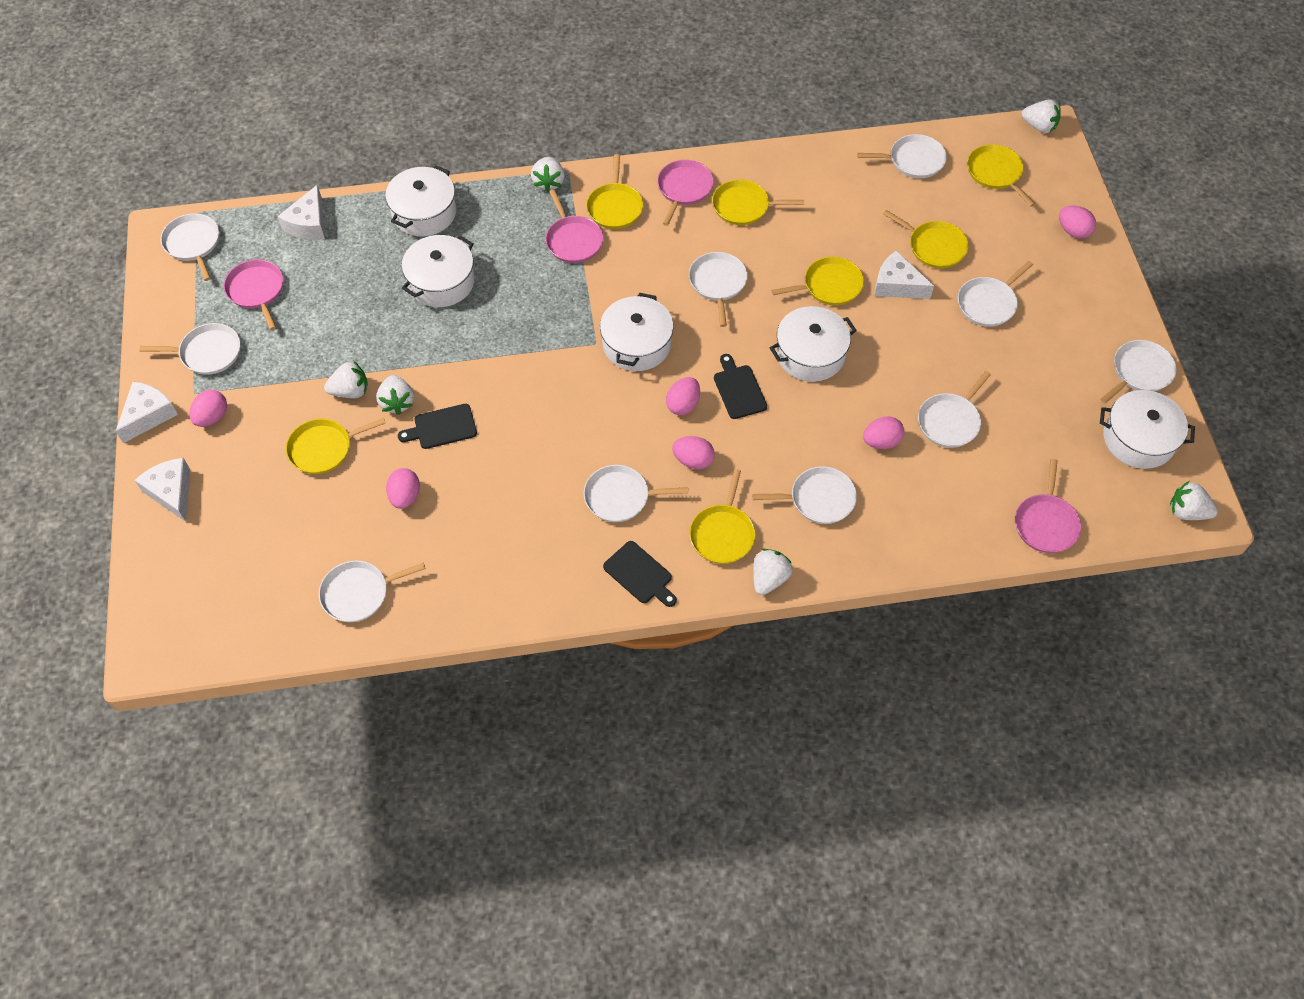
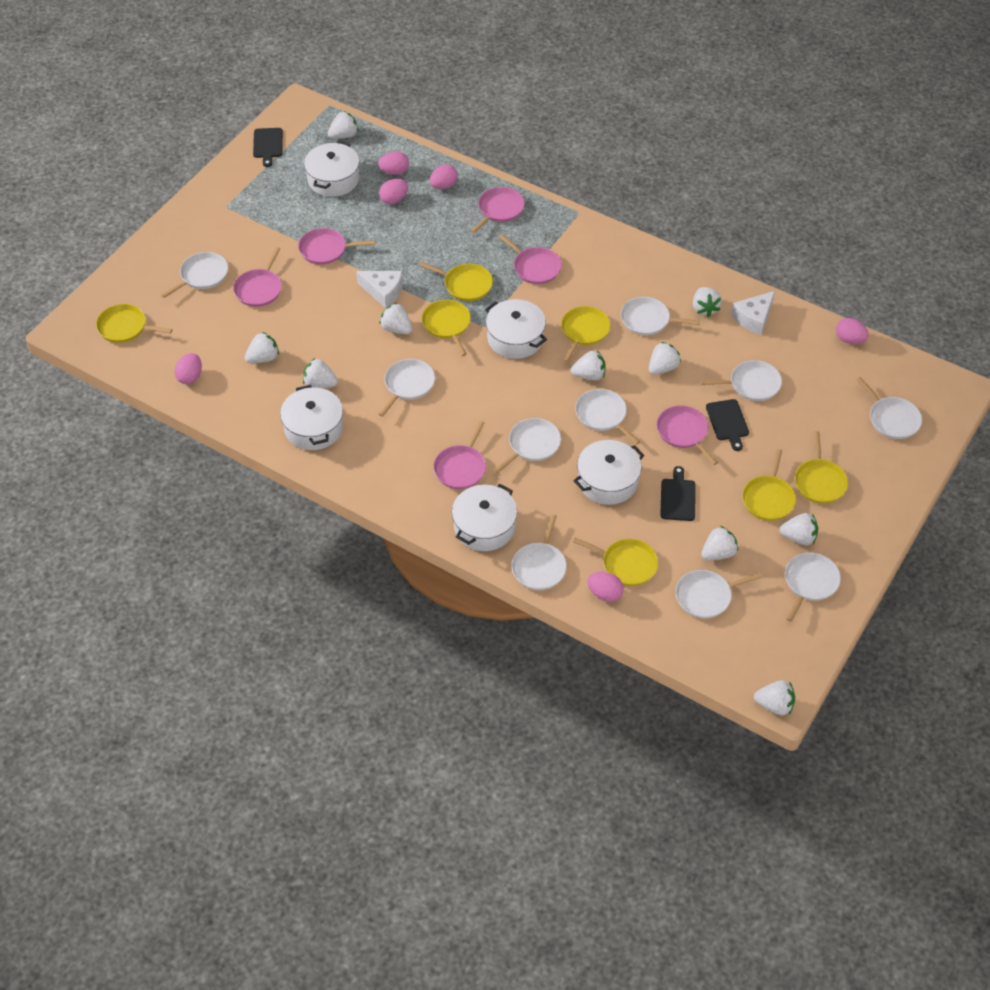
pink pan: [224,259,283,330] [546,189,603,263] [657,160,714,226] [1015,459,1081,553] = 4 -> [233,247,282,307] [298,228,375,265] [433,421,486,489] [471,187,525,234] [499,234,562,284] [657,405,718,465] = 6
white cheese: [116,382,178,443] [135,458,191,522] [278,184,325,240] [874,251,934,299] = 4 -> [356,271,403,308] [731,291,775,335] = 2
white strawberry: [324,361,368,398] [376,375,414,415] [531,157,565,192] [753,549,792,595] [1022,99,1061,133] [1170,481,1218,520] = 6 -> [245,332,279,363] [303,358,338,388] [328,111,358,139] [379,303,412,334] [571,351,606,380] [649,342,681,375] [693,287,722,317] [701,526,738,560] [754,680,795,715] [780,513,818,545] = 10

